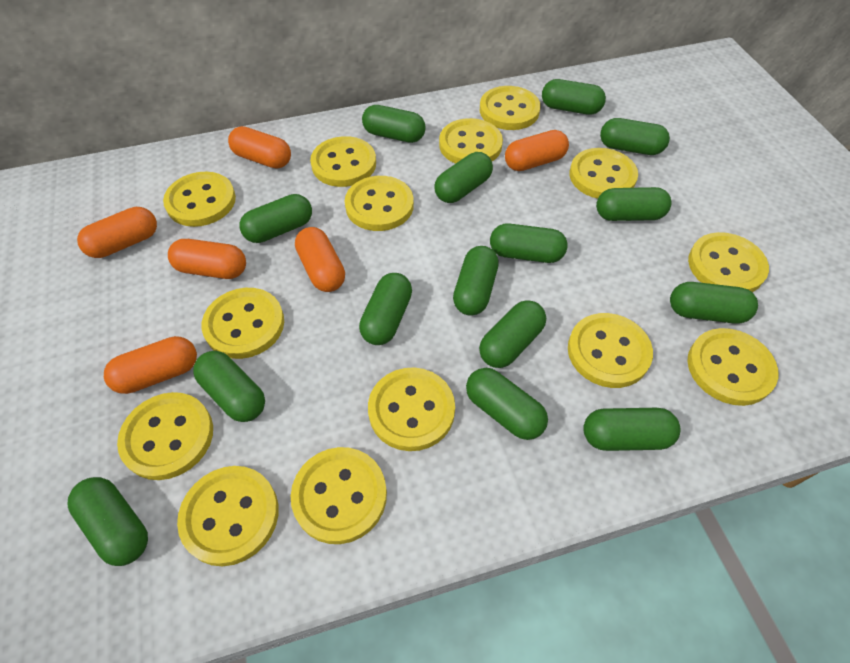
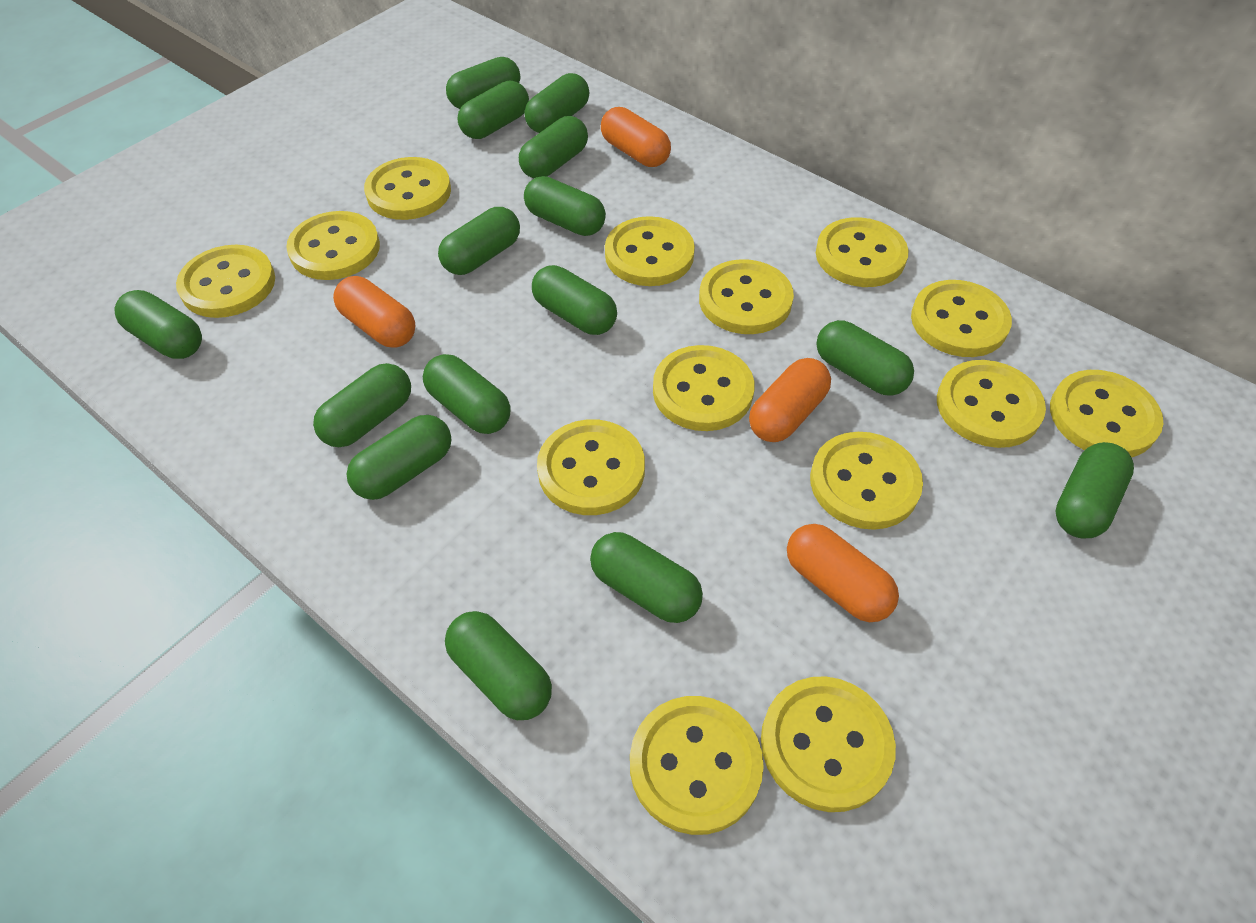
orange capsule: [77,207,157,258] [104,336,197,394] [168,239,246,279] [228,126,291,169] [295,227,345,292] [505,130,569,171] = 6 -> [333,276,415,348] [601,107,671,167] [749,358,831,442] [787,524,899,622] = 4

